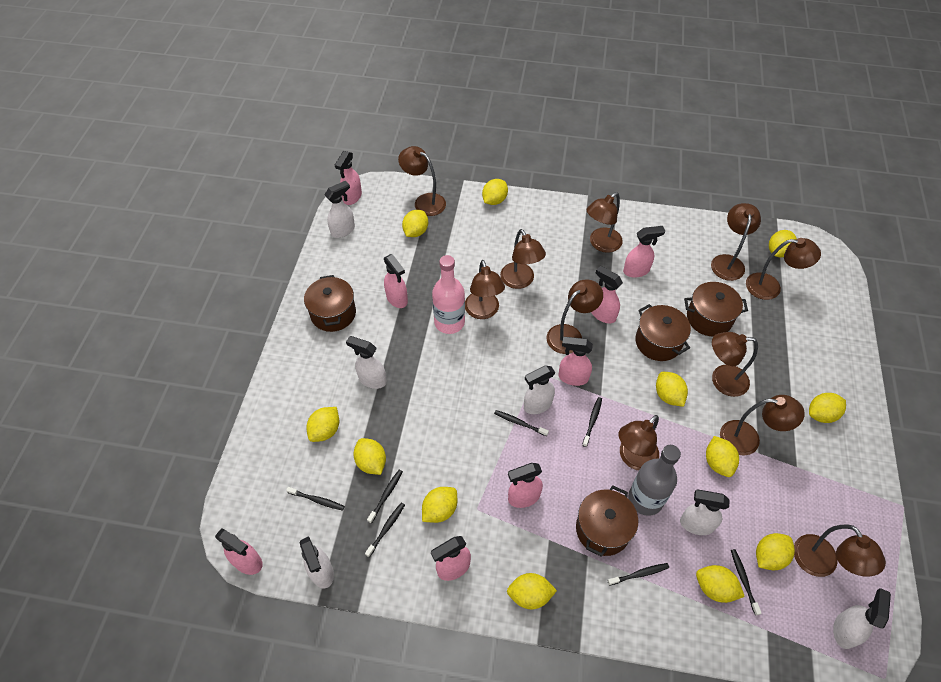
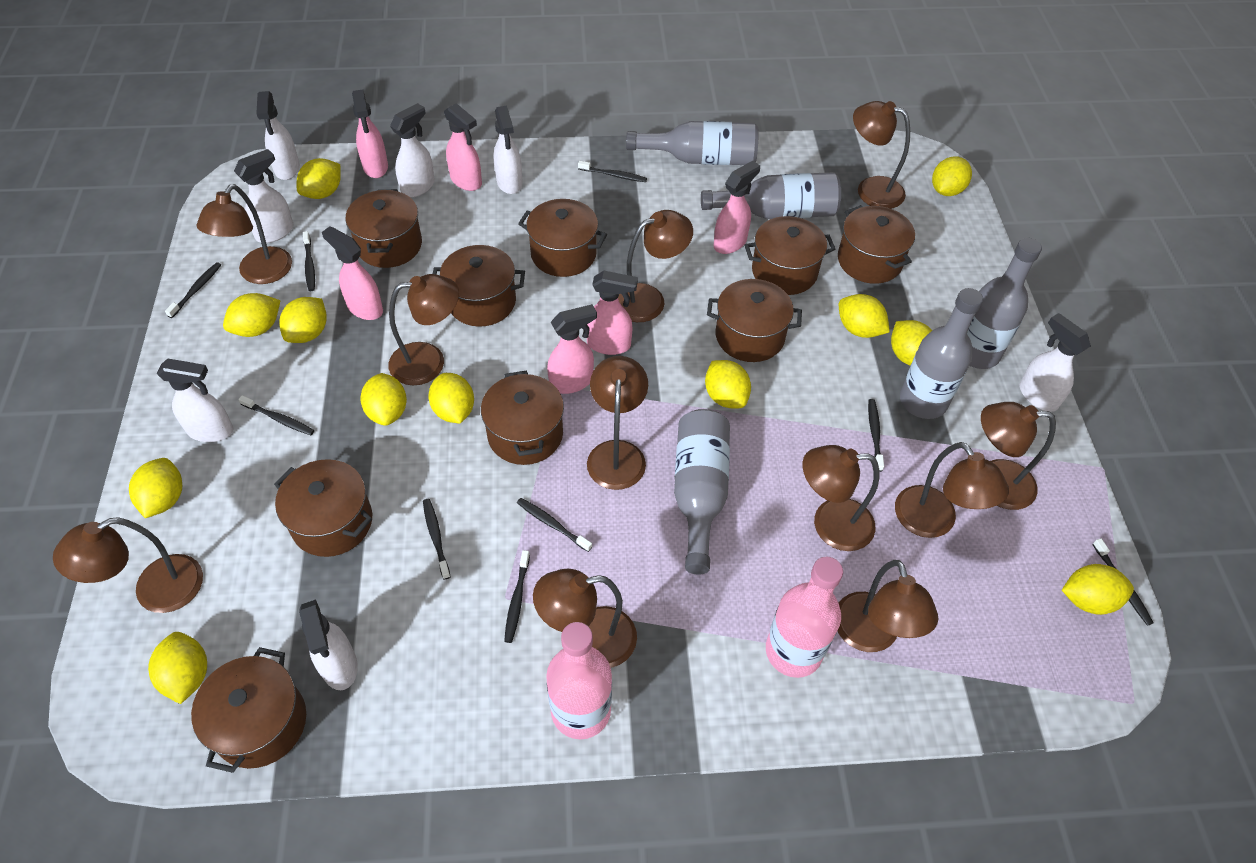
black toothbrush: [286,487,345,511] [365,502,405,557] [367,470,403,523] [494,410,549,436] [582,397,602,447] [608,563,669,586] [731,549,762,616] = 7 -> [165,262,221,318] [238,395,314,435] [303,231,315,291] [423,499,450,580] [504,550,530,643] [517,498,592,552] [578,161,647,182] [868,399,884,472] [1092,538,1154,626] = 9
brown pot: [304,275,356,332] [576,486,638,557] [635,304,691,361] [684,282,748,337] = 4 -> [191,647,306,773] [274,459,372,557] [345,189,422,268] [433,245,525,327] [481,371,564,465] [518,199,607,277] [707,279,802,362] [744,216,835,295] [838,205,915,284] = 9
grey bottle: [628,445,681,516] = 1 -> [626,121,759,165] [674,409,730,574] [701,172,841,219] [900,288,983,419] [967,238,1042,369] = 5
pink bottle: [432,255,465,334] = 1 -> [546,622,612,739] [766,557,843,678] = 2
pink spray bottle: [215,528,263,575] [335,151,362,205] [384,254,408,308] [431,536,471,581] [508,463,543,508] [559,337,593,386] [591,266,623,323] [623,226,665,278] = 8 -> [322,226,383,320] [352,89,388,178] [444,103,482,191] [547,304,597,394] [587,271,638,355] [714,161,760,254] = 6
white spray bottle: [300,536,334,589] [325,181,355,238] [346,336,387,389] [524,365,555,414] [680,489,730,535] [833,588,891,649] = 6 -> [157,359,233,442] [234,149,293,243] [256,91,300,180] [299,599,358,690] [390,103,434,198] [494,106,523,194] [1020,313,1091,412] = 7

